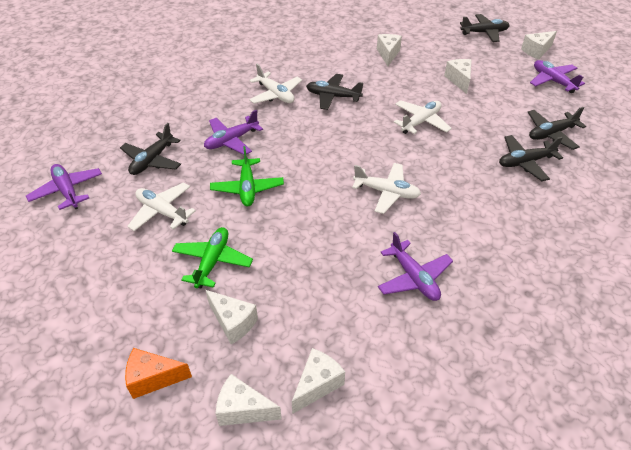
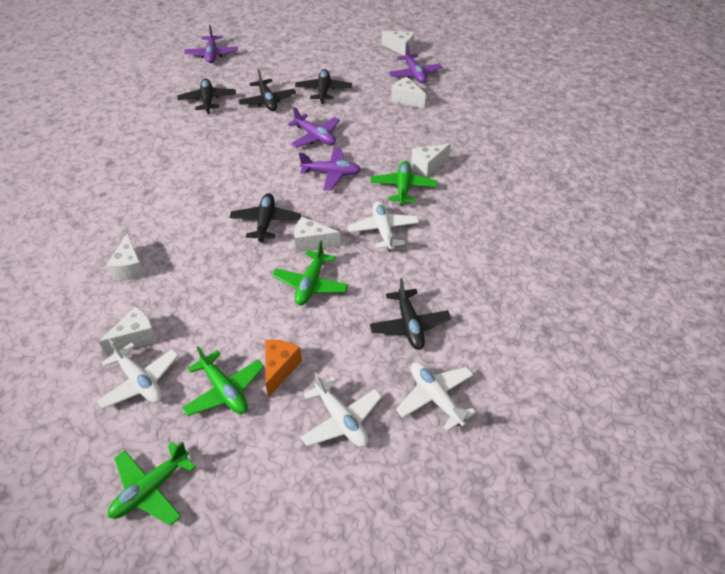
green plane: [172,227,253,288] [210,146,284,206] = 2 -> [108,442,196,526] [182,346,264,416] [272,240,348,305] [370,161,437,206] = 4

